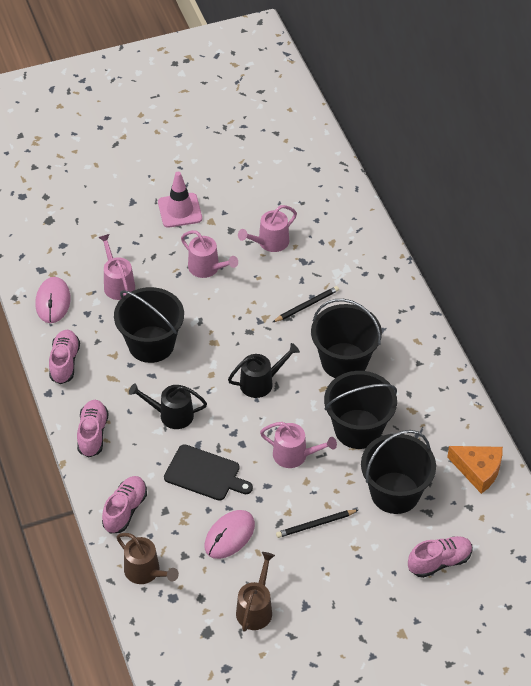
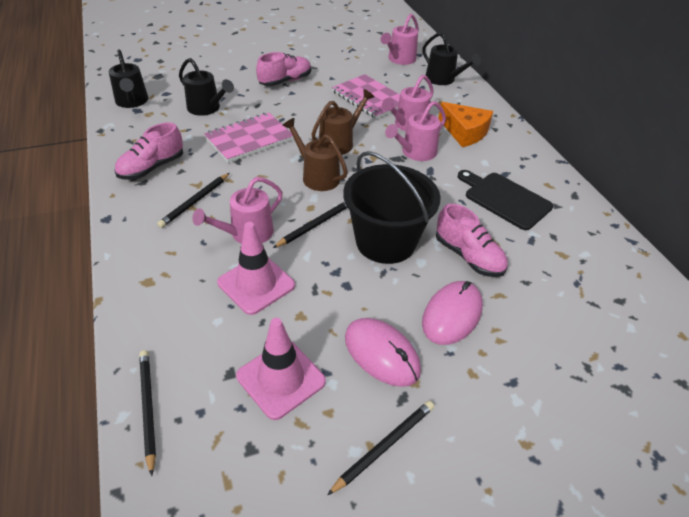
black bucket: [114,287,184,363] [311,299,382,378] [324,371,397,449] [361,430,436,514] = 4 -> [343,151,441,264] = 1
black pencil: [273,286,339,322] [276,510,358,538] = 2 -> [139,350,156,476] [157,173,230,228] [273,201,348,248] [327,401,434,495] = 4
black watering can: [129,383,207,429] [228,343,300,398] = 2 -> [109,50,148,108] [179,58,234,116] [422,32,481,85] = 3
pink notebook: none = 0 -> [204,113,294,163] [332,74,400,119] = 2
pink shoe: [49,330,80,384] [77,400,109,457] [102,476,147,533] [408,536,473,578] = 4 -> [115,122,183,180] [256,52,311,86] [436,204,508,277] = 3
pink traffic cone: [158,172,202,228] = 1 -> [217,222,295,315] [236,318,326,420] = 2

